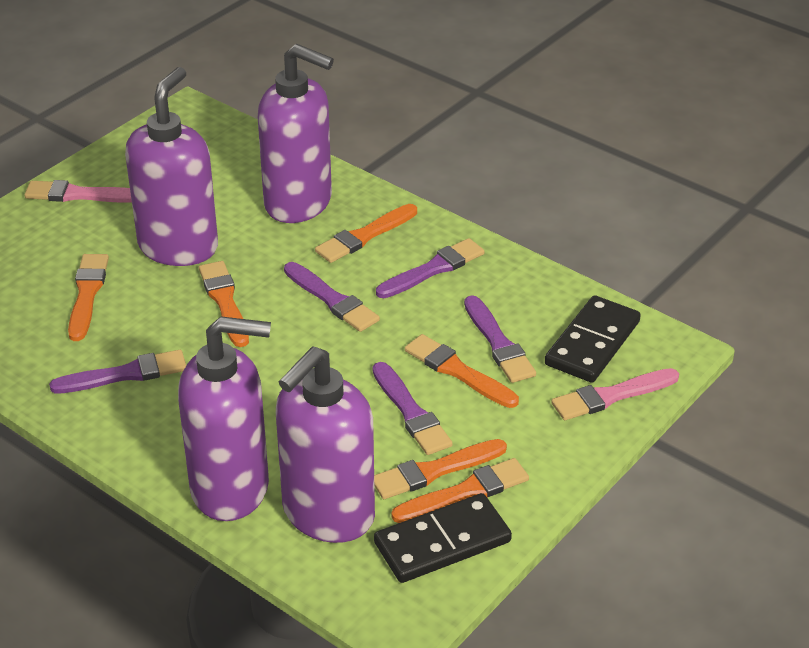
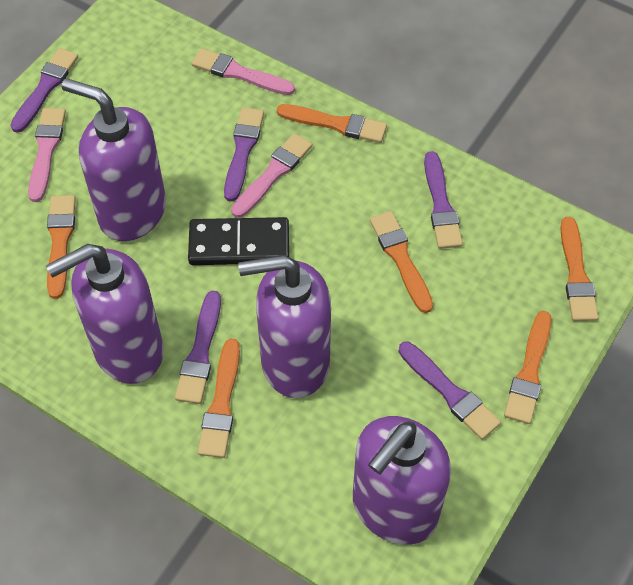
black domino: [374,493,512,583] [545,295,641,383] = 2 -> [188,217,289,265] = 1
pink brush: [25,180,132,203] [551,368,679,420] = 2 -> [28,108,66,202] [191,48,295,95] [231,133,312,218] = 3

